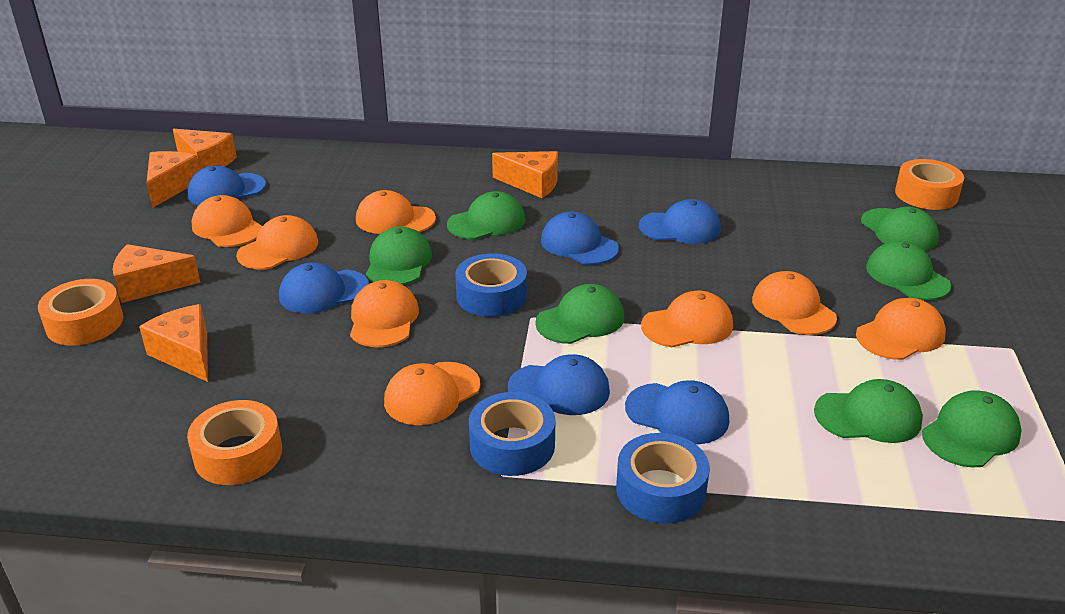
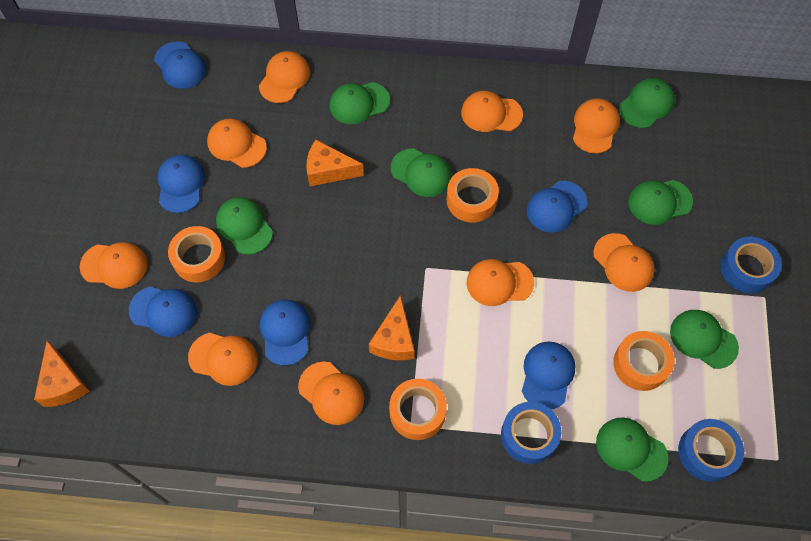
orange cap: [192,195,263,247] [236,215,318,270] [350,280,419,348] [356,190,436,234] [384,362,480,425] [641,291,733,347] [752,271,837,335] [856,298,946,360] = 8 -> [80,242,148,289] [188,333,258,386] [207,118,267,168] [259,51,310,103] [298,362,364,425] [461,91,523,132] [467,259,534,306] [573,98,620,154] [593,233,655,292] = 9
orange cheese: [113,244,201,303] [139,304,208,382] [146,151,200,208] [173,129,237,170] [492,151,558,198] = 5 -> [34,340,90,407] [306,140,364,186] [369,295,415,360] = 3
orange tape: [38,279,123,346] [187,400,282,485] [895,159,964,210] = 3 -> [168,226,225,282] [389,379,447,440] [447,168,499,223] [613,331,675,391] = 4

